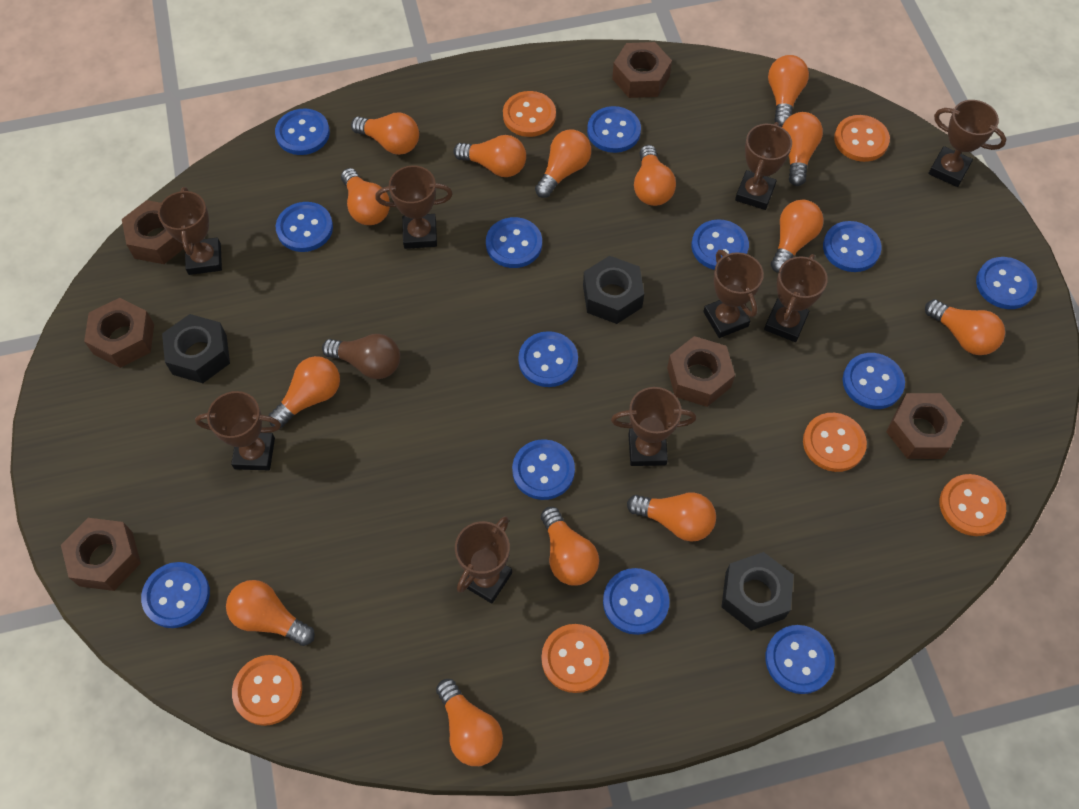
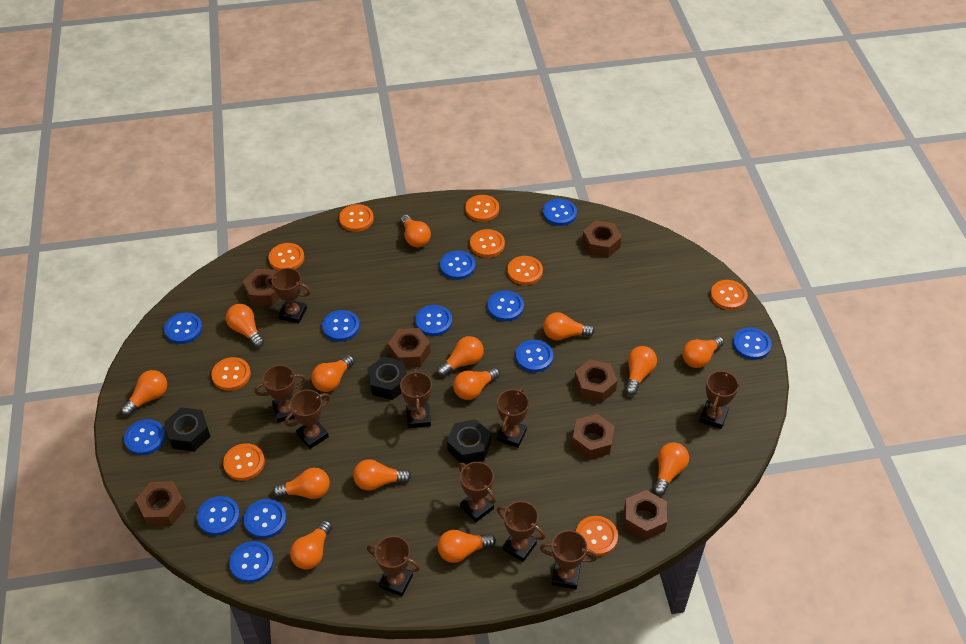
blue button: [141,562,210,628] [275,109,330,155] [276,202,333,252] [486,217,542,268] [512,439,575,500] [518,331,578,387] [587,106,641,153] [603,568,670,635] [691,219,749,270] [765,625,835,694] [823,221,882,272] [843,353,905,409] [976,257,1037,309] = 13 -> [124,419,166,455] [164,312,202,344] [197,496,240,536] [229,541,274,583] [244,499,287,539] [322,310,360,341] [415,305,452,336] [440,251,475,280] [488,291,524,321] [516,340,553,372] [543,199,577,226] [733,327,772,360] = 12
brown light bulb: [322,334,400,379] = 1 -> none = 0
brown nut: [61,518,141,591] [84,298,154,368] [122,200,184,264] [612,42,672,98] [667,336,735,407] [886,393,963,459] = 6 -> [136,481,186,527] [243,269,280,306] [388,328,431,368] [572,414,615,460] [574,359,617,403] [582,220,622,258] [624,490,667,540] = 7
brown trophy: [158,187,222,275] [195,391,281,470] [375,165,453,249] [455,516,512,603] [611,387,696,466] [703,250,764,338] [735,122,792,210] [764,254,828,342] [928,100,1007,187] = 9 -> [254,365,306,423] [265,268,311,324] [285,390,330,449] [367,536,420,596] [400,369,432,428] [458,462,496,522] [497,388,529,448] [497,501,545,562] [540,530,598,589] [699,370,739,429] = 10
orange button: [232,655,302,726] [503,91,556,137] [541,624,609,693] [803,413,867,472] [834,115,890,162] [940,474,1006,536] = 6 -> [211,357,251,391] [223,443,265,481] [269,243,304,270] [339,204,374,232] [465,195,499,222] [470,229,505,258] [507,256,543,285] [576,516,618,556] [711,280,748,310] = 9

